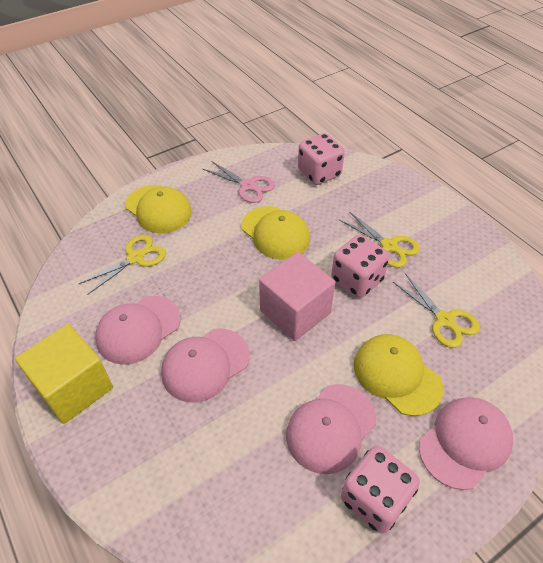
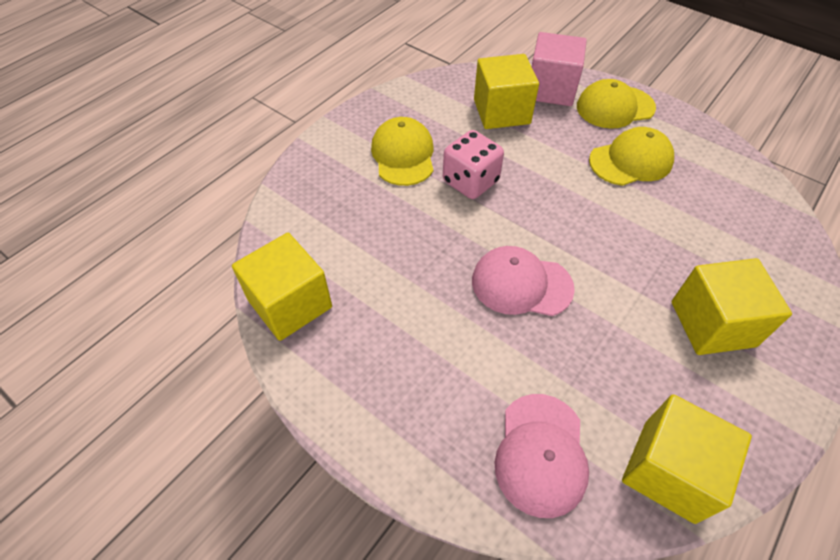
pink cap: [95,296,181,365] [161,328,250,402] [286,384,376,474] [419,397,513,490] = 4 -> [472,246,575,316] [495,394,589,518] = 2
pink dice: [298,133,345,185] [331,235,390,298] [341,446,420,534] = 3 -> [443,130,504,199] = 1
pink scissors: [203,161,275,203] = 1 -> none = 0
yellow cube: [15,324,113,424] = 1 -> [232,233,332,341] [474,54,539,129] [622,395,752,524] [672,258,792,355] = 4
yellow scissors: [79,235,166,295] [339,212,420,268] [393,274,480,348] = 3 -> none = 0

